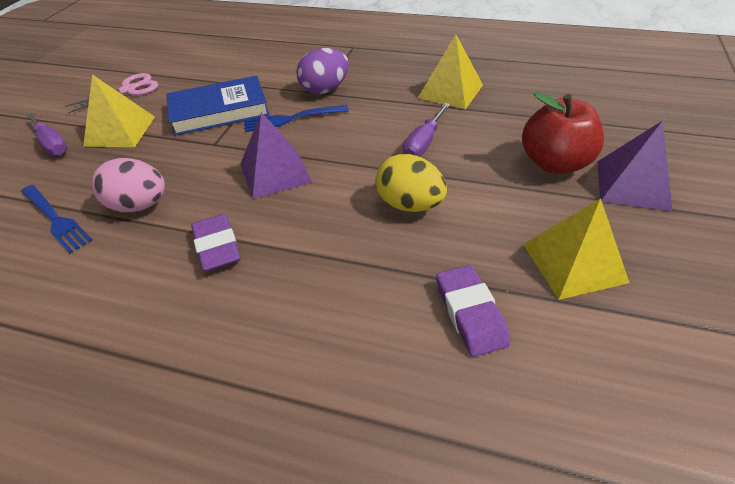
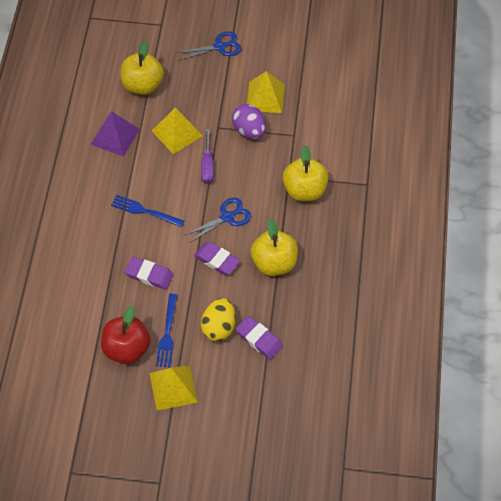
blue book: [166,76,269,136] = 1 -> none = 0
blue scissors: none = 0 -> [177,31,242,60] [185,198,251,243] = 2
pink egg: [91,158,165,212] = 1 -> none = 0
pink scissors: [65,73,158,113] = 1 -> none = 0
purple eraser: [191,214,241,272] [436,265,510,357] = 2 -> [125,257,174,290] [194,242,240,275] [236,316,283,360] = 3
purple pyramid: [240,112,312,199] [597,121,673,211] = 2 -> [91,111,140,157] = 1
purple screwdriver: [25,113,67,156] [403,103,450,157] = 2 -> [201,129,214,184] = 1
yellow apple: none = 0 -> [121,41,164,95] [251,219,298,276] [283,145,329,201] = 3

